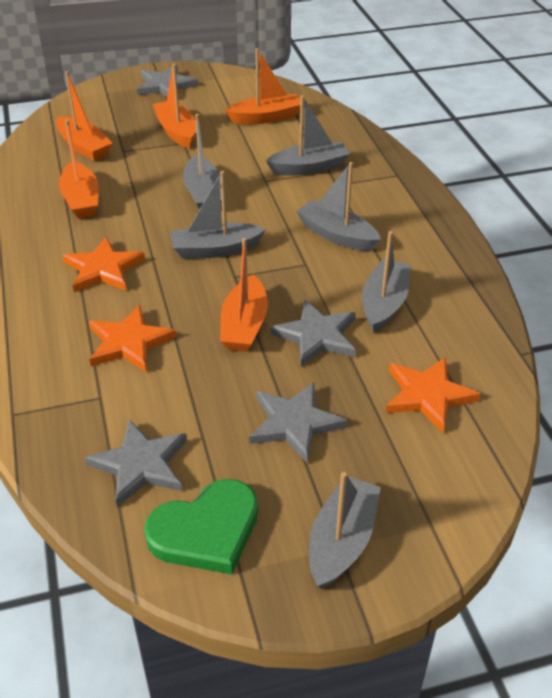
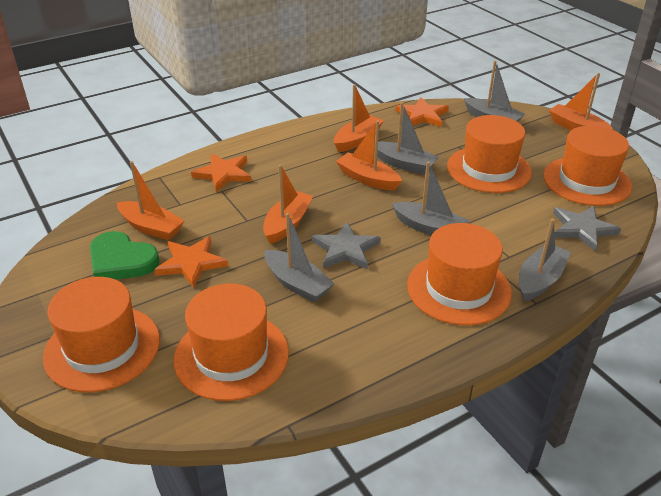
grey boat: [170,171,266,259] [183,114,222,210] [266,95,350,175] [296,162,381,251] [309,472,381,589] [362,231,410,333] = 6 -> [264,213,335,302] [377,102,439,175] [392,162,470,235] [464,61,525,122] [519,219,570,302] = 5
grey star: [85,419,187,507] [137,65,198,96] [249,382,347,463] [270,300,356,367] = 4 -> [312,222,381,269] [553,206,621,252] = 2
orange hat: none = 0 -> [43,277,160,392] [174,284,289,401] [407,223,512,326] [447,115,532,193] [543,126,632,206] = 5

